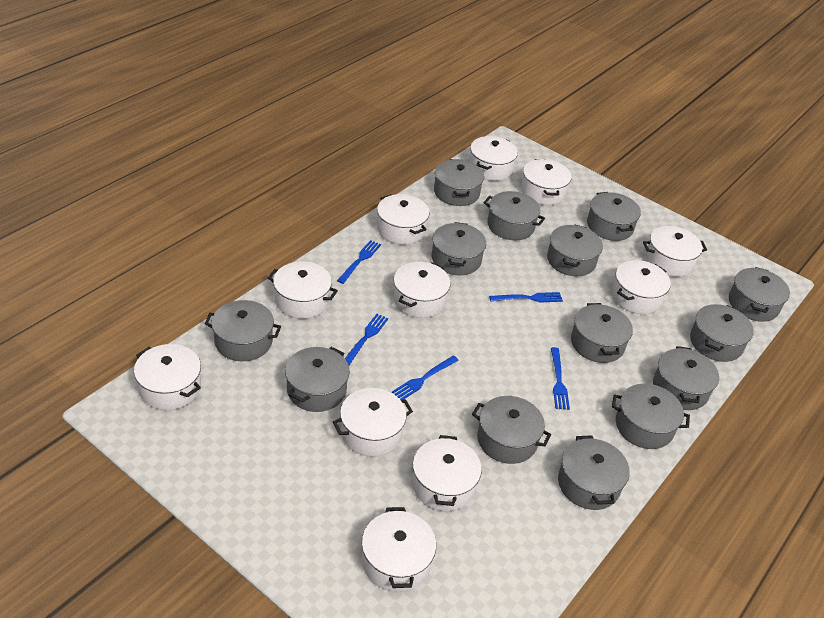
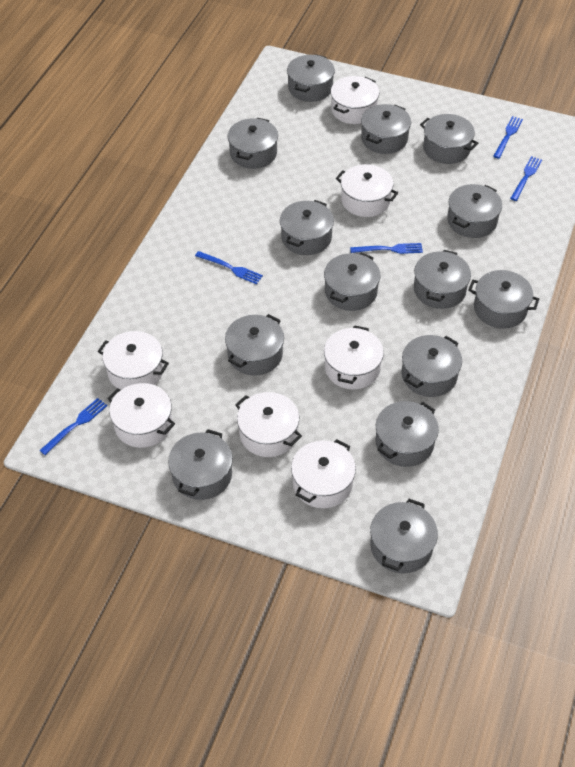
white pot: [134,344,201,410] [268,261,338,319] [333,388,413,457] [362,507,436,592] [377,194,429,244] [393,262,450,318] [412,435,482,511] [469,136,518,181] [521,159,572,205] [612,260,671,314] [643,226,707,277] = 11 -> [98,331,169,390] [107,383,175,448] [235,392,302,457] [291,439,356,508] [324,325,384,389] [331,76,379,124] [336,164,398,217] = 7

